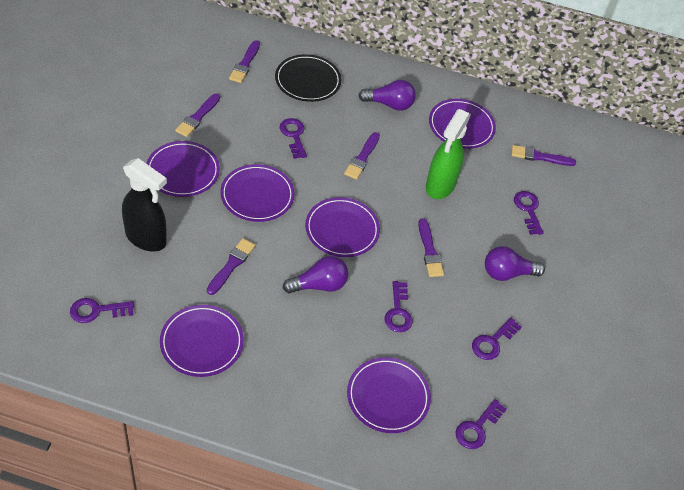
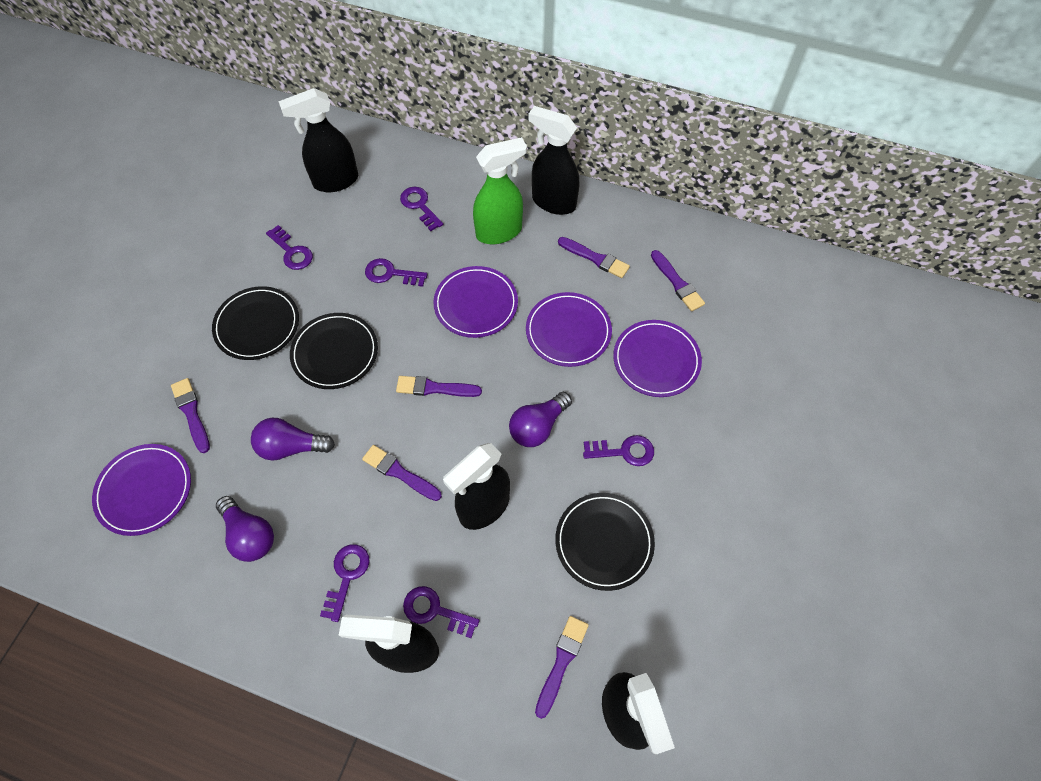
black plate: [275,54,341,102] = 1 -> [212,286,299,360] [290,313,378,389] [555,493,655,591] = 3
black spray bottle: [122,158,167,252] = 1 -> [278,88,358,192] [339,615,439,673] [443,443,510,530] [528,106,579,215] [602,672,675,754] = 5
purple plate: [146,141,220,197] [160,305,244,377] [220,164,295,222] [305,197,380,257] [347,357,431,433] [429,99,496,149] = 6 -> [92,444,191,536] [433,266,518,338] [526,292,612,367] [613,320,702,397] = 4

